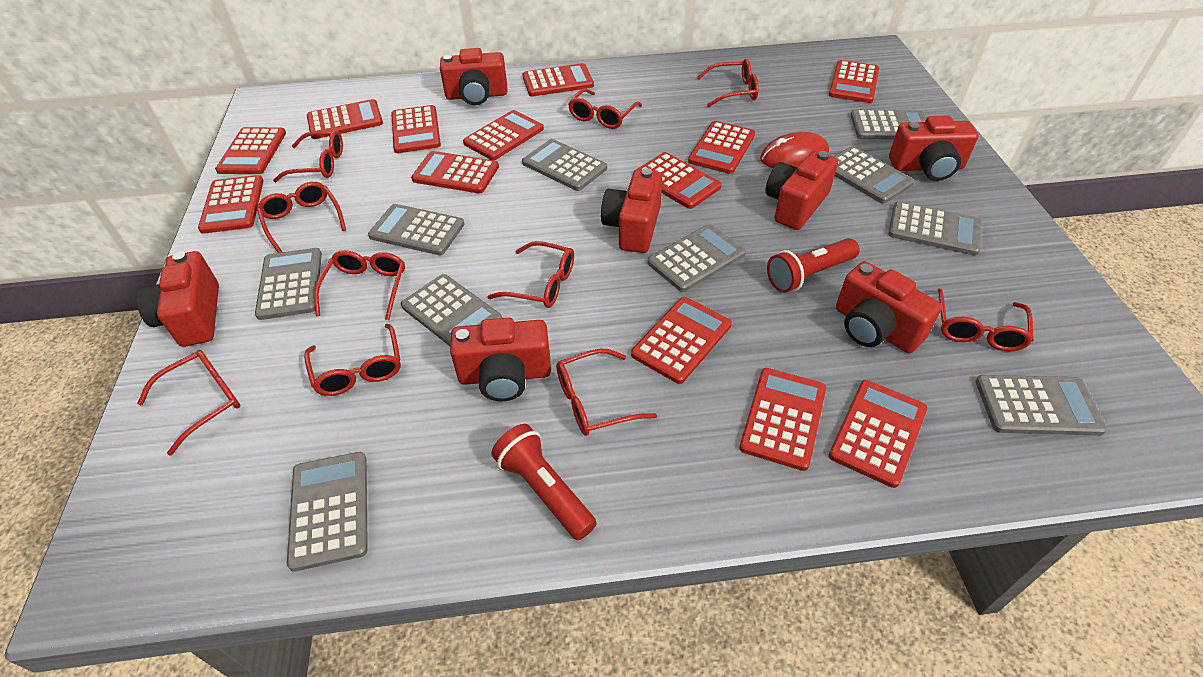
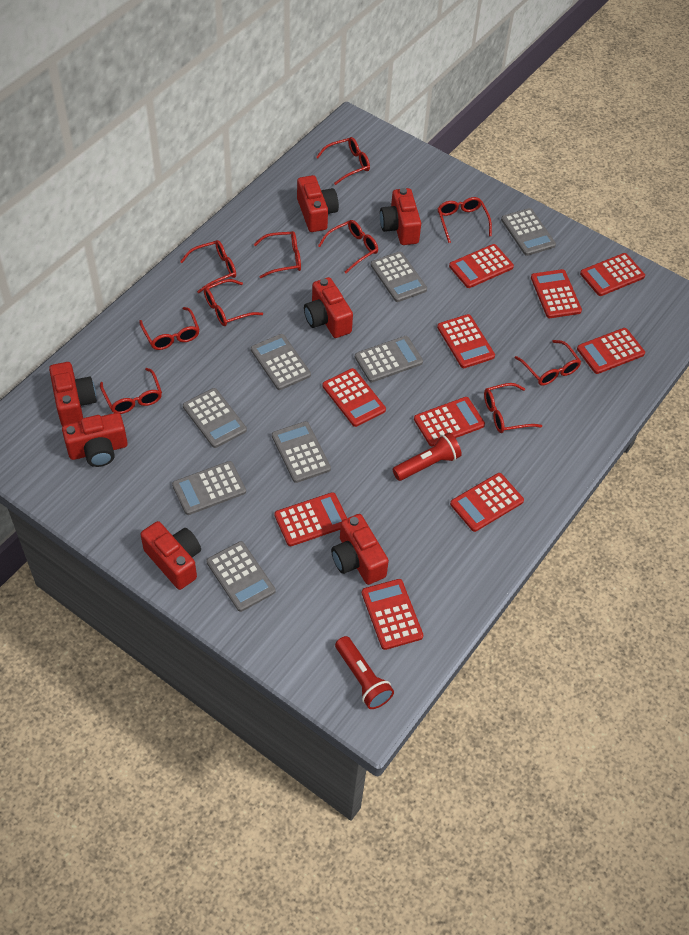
grey calculator: [255,248,322,320] [287,452,368,572] [368,204,465,255] [401,274,502,346] [522,139,607,191] [648,224,746,292] [833,146,914,204] [850,109,926,140] [888,201,982,255] [976,375,1107,436] = 10 -> [172,461,246,515] [183,388,247,448] [206,541,275,612] [251,334,311,390] [272,421,331,483] [355,336,423,382] [371,251,427,302] [501,208,556,256] = 8
red calculator: [198,175,263,234] [215,127,286,174] [307,99,383,139] [391,105,441,153] [411,151,499,194] [463,110,544,160] [522,63,594,97] [631,297,732,384] [636,152,722,209] [688,121,755,174] [739,368,826,471] [829,60,879,103] [829,380,928,488] = 13 -> [274,492,347,546] [322,368,386,427] [362,579,423,650] [414,397,485,447] [437,314,495,368] [449,244,514,288] [450,473,524,532] [531,269,582,318] [577,328,645,374] [580,253,645,296] = 10
red mouse: [760,132,829,168] = 1 -> none = 0

